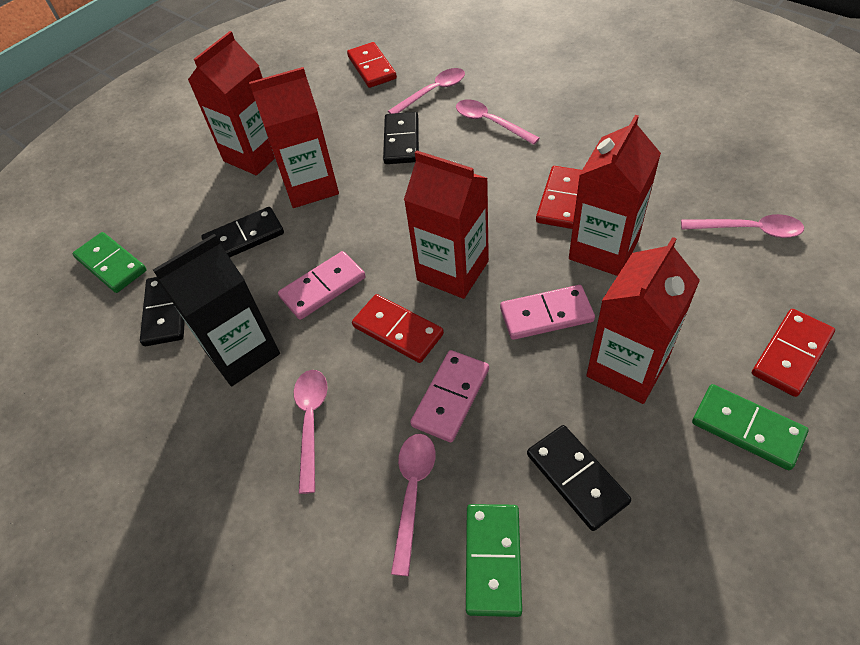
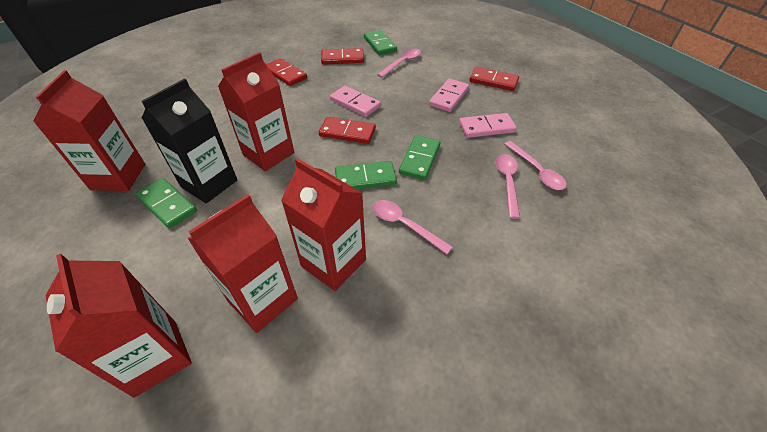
black domino: [140,277,185,346] [201,207,284,257] [383,112,419,164] [527,425,631,531] = 4 -> none = 0
green domino: [72,232,147,293] [466,504,522,617] [692,384,808,470] = 3 -> [136,178,197,228] [335,161,397,189] [364,30,397,55] [399,135,441,180] = 4
pink spoon: [294,370,328,494] [388,68,465,114] [391,434,436,576] [456,99,540,145] [681,214,804,238] = 5 -> [372,200,453,254] [377,48,421,78] [496,154,520,219] [505,141,567,190] = 4

